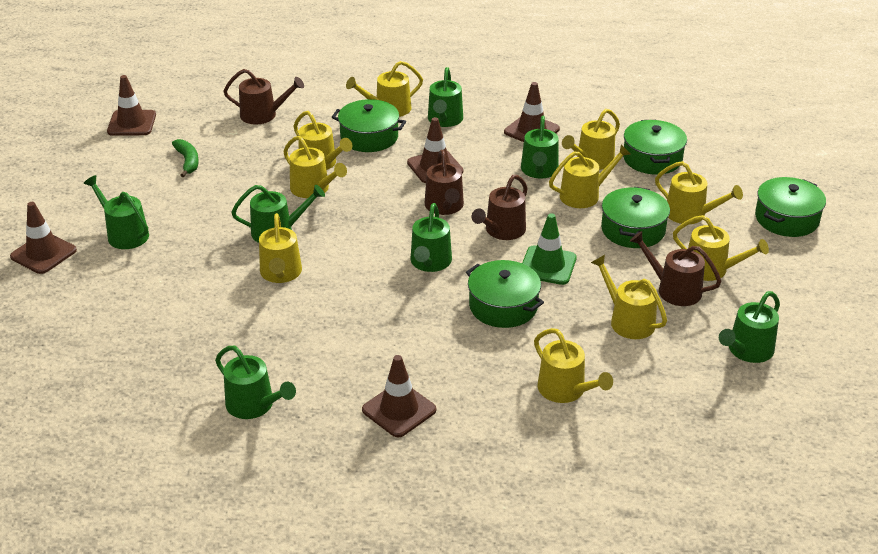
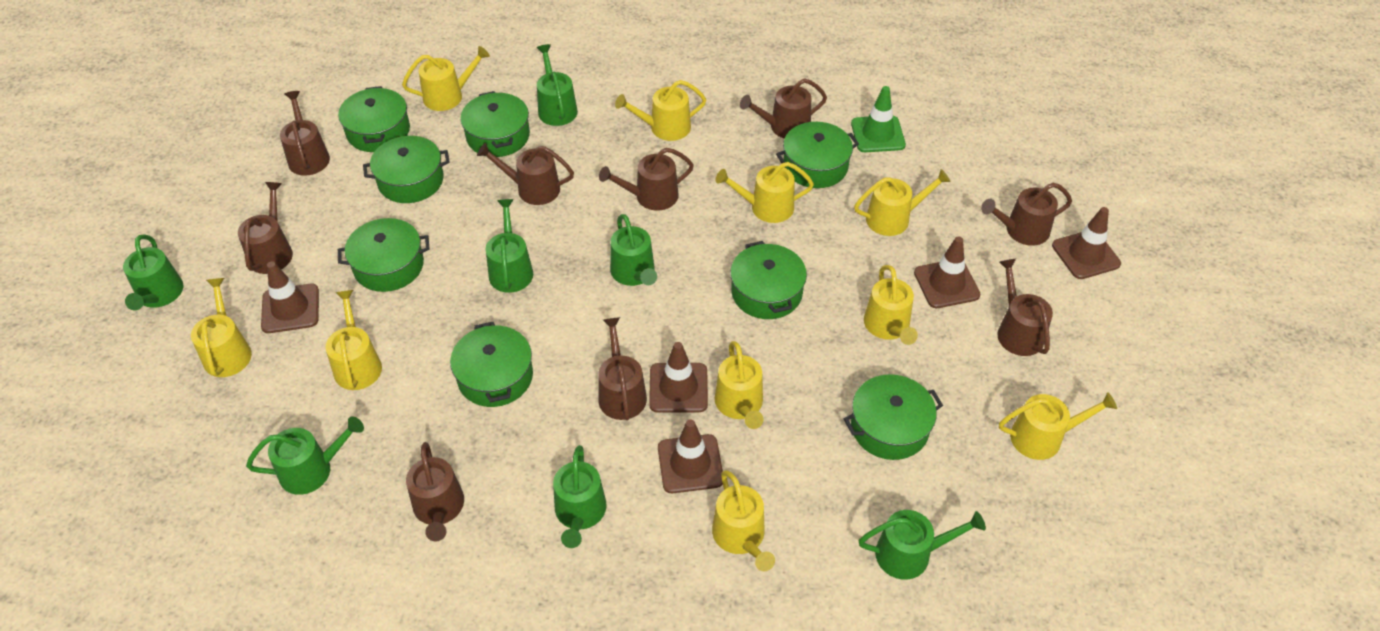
brown watering can: [223,69,304,124] [425,150,464,215] [472,175,528,240] [630,231,722,306] = 4 -> [238,182,293,274] [280,91,330,176] [406,442,464,542] [477,143,574,205] [598,317,647,420] [599,148,694,210] [740,78,827,139] [981,183,1072,246] [997,259,1053,356] = 9
green banana: [172,139,199,177] = 1 -> none = 0
green pot: [332,99,406,152] [466,260,544,328] [601,187,670,248] [623,120,687,175] [755,177,826,237] = 5 -> [338,86,410,152] [338,218,430,292] [363,136,450,203] [450,322,533,407] [460,91,530,157] [730,241,807,319] [776,122,859,188] [844,374,943,460] = 8

